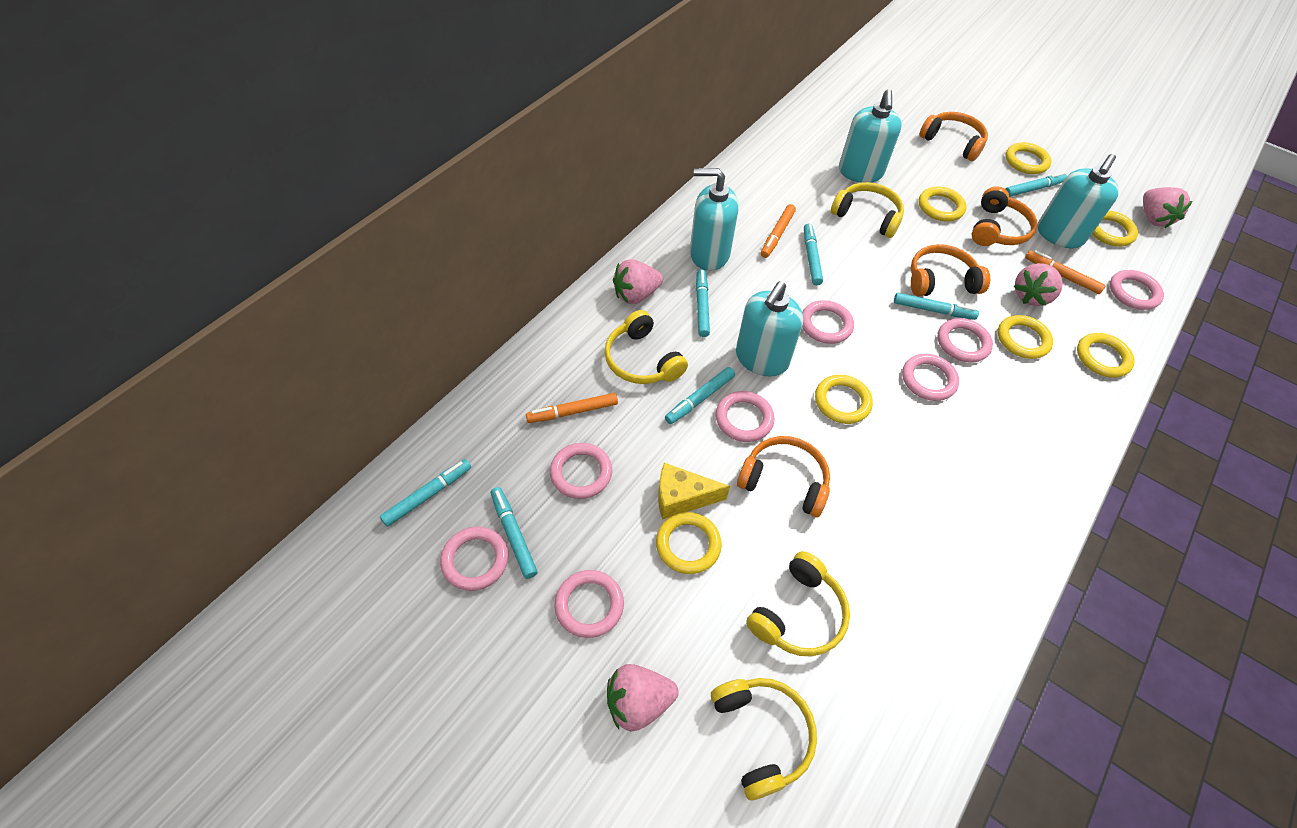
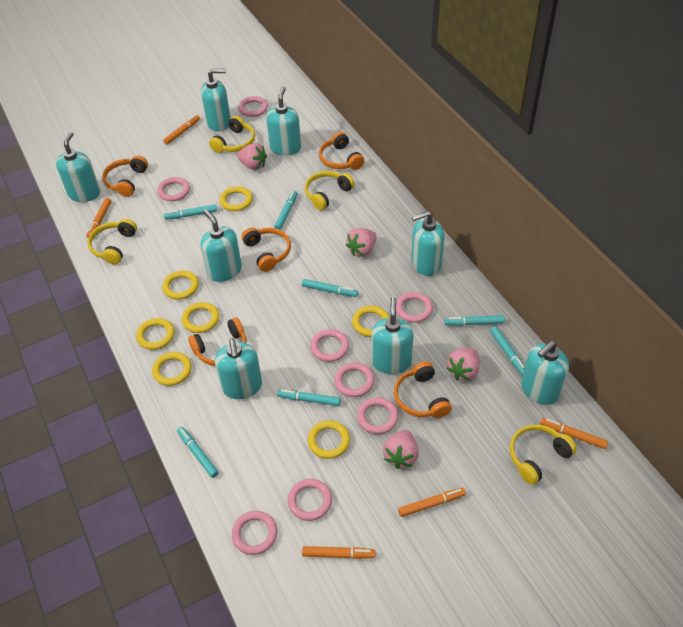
orange headphones: [737,436,830,517] [911,244,990,296] [919,112,988,161] [972,186,1037,246] = 4 -> [102,156,148,197] [188,317,246,366] [241,227,291,272] [319,132,364,170] [394,362,452,418] = 5
orange marker: [526,393,618,423] [761,204,796,258] [1025,250,1106,294] = 3 -> [87,198,111,238] [163,115,200,145] [302,546,375,559] [398,488,466,517] [540,418,608,449] = 5
turquoise soap dispenser: [690,168,738,271] [736,281,803,377] [839,89,902,183] [1037,154,1119,248] = 4 -> [56,132,100,202] [200,209,242,282] [201,69,231,131] [215,338,262,399] [266,86,301,156] [371,297,414,374] [411,211,445,276] [521,341,569,405] = 8
yellow cheese: [658,463,730,520] = 1 -> none = 0

